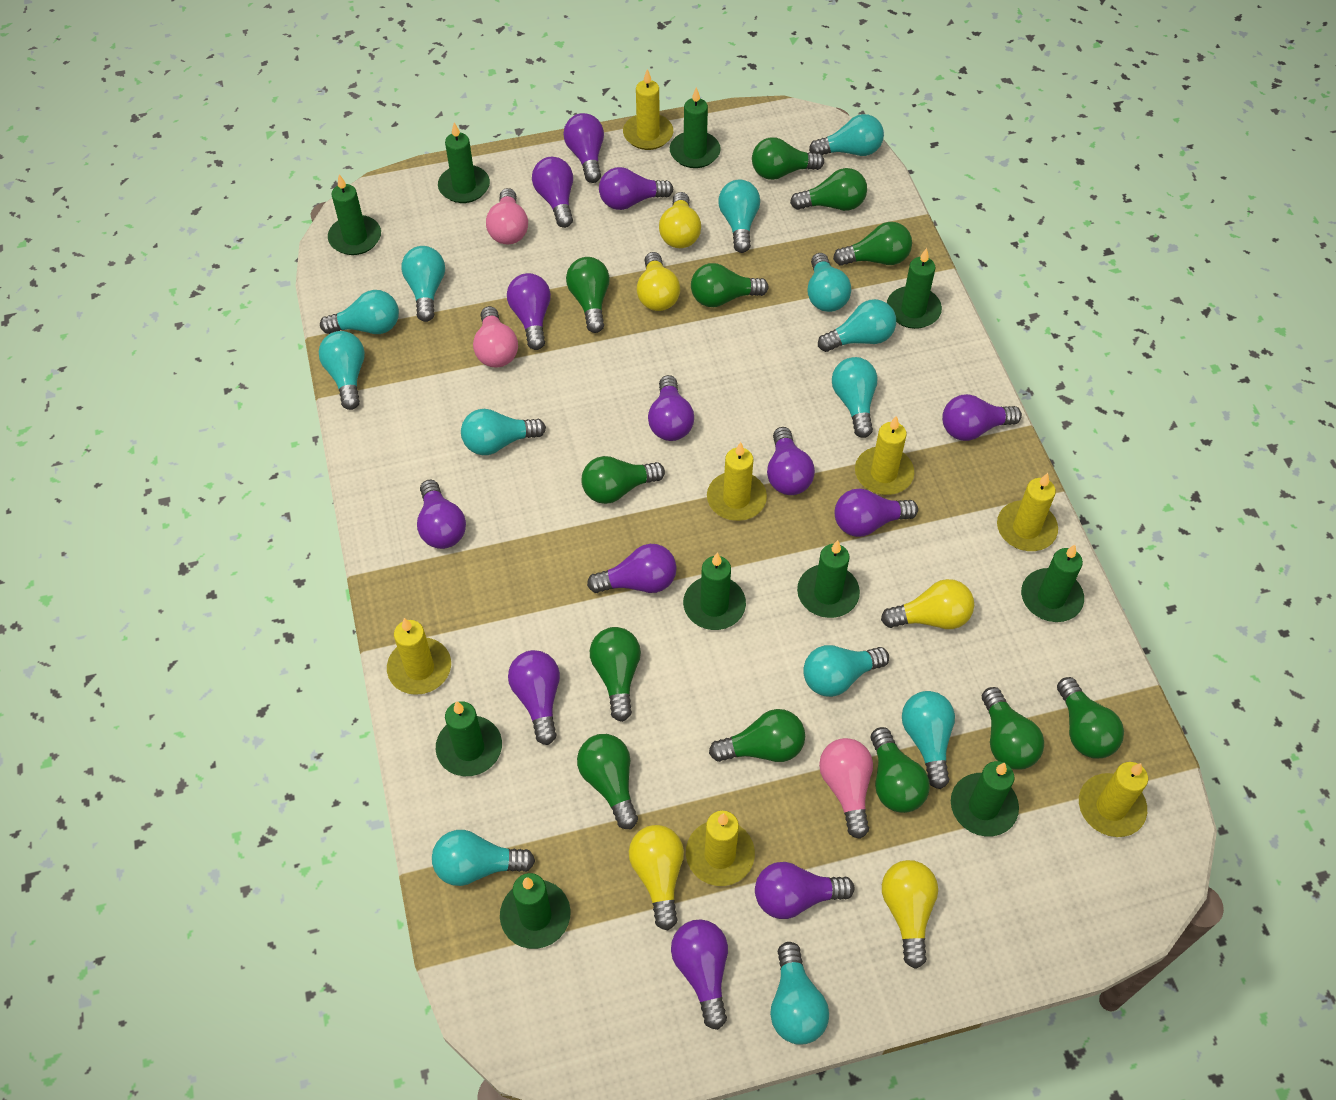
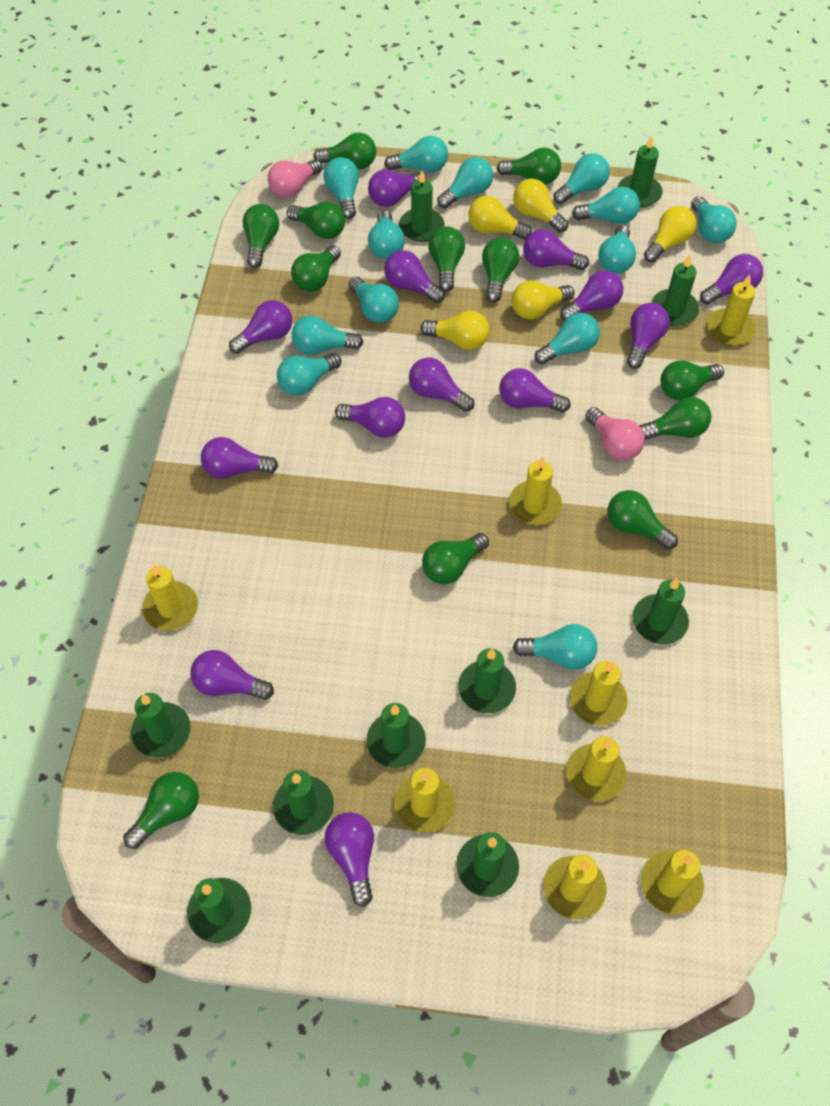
pink light bulb: [473,306,518,368] [486,188,528,244] [819,738,873,839] = 3 -> [268,159,322,198] [585,407,645,460] = 2
yellow candle: [387,618,451,695] [623,69,673,150] [686,811,755,886] [707,442,767,521] [855,416,914,495] [997,473,1058,551] [1079,762,1148,837] = 7 -> [142,564,198,631] [394,768,455,833] [509,457,562,525] [543,855,607,919] [566,736,627,802] [569,661,628,726] [641,850,704,915] [707,275,756,346] = 8

